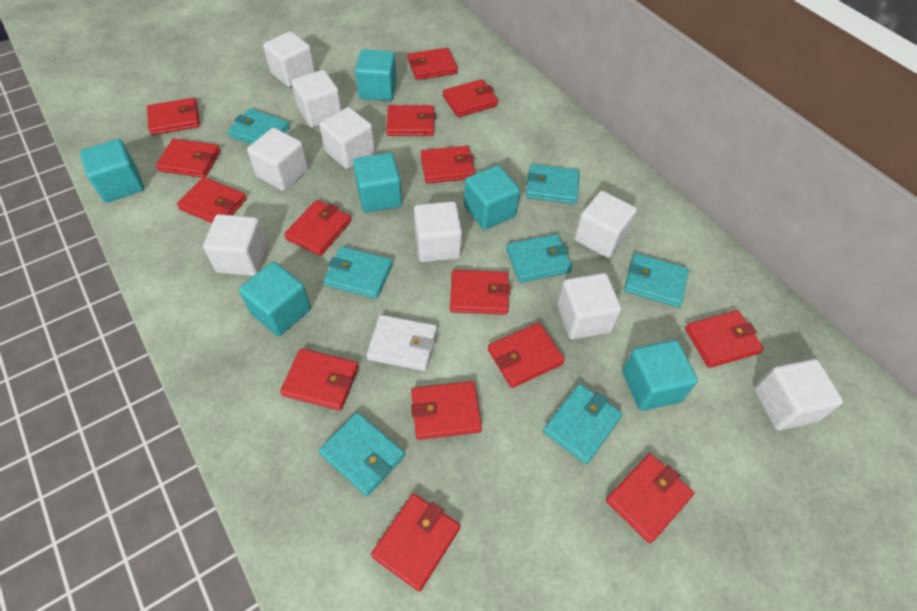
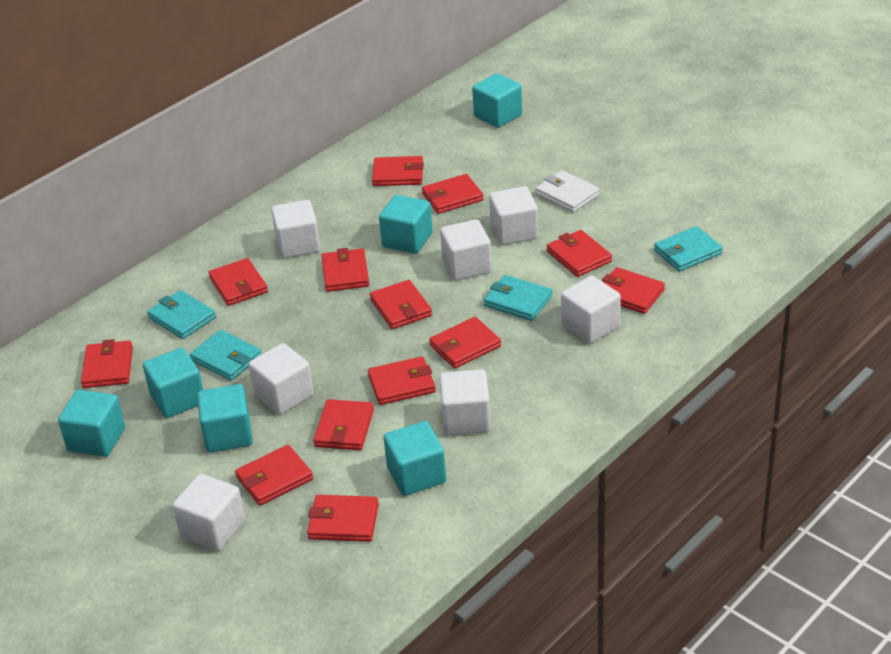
red wallet: [147,98,200,135] [156,139,220,178] [177,177,247,223] [280,348,359,411] [284,200,351,256] [371,493,460,591] [386,105,435,136] [408,48,458,80] [411,381,482,440] [421,146,475,183] [443,79,498,117] [450,270,510,315] [488,323,565,388] [606,453,694,543] [685,310,764,368] = 15 -> [81,339,133,388] [209,258,268,306] [235,445,313,505] [307,495,379,542] [313,399,374,450] [322,248,369,292] [368,356,436,405] [370,280,432,329] [372,156,424,186] [422,174,484,214] [429,317,501,368] [547,230,612,277] [602,267,665,314] = 13
turquoise wallet: [227,108,290,144] [319,412,405,496] [324,247,393,299] [506,234,573,283] [526,164,580,204] [543,384,623,464] [624,253,689,308] = 7 -> [147,290,216,339] [190,330,262,381] [484,275,552,321] [654,226,723,272] = 4
white cube: [203,214,267,276] [247,128,308,191] [263,31,315,87] [292,70,342,128] [320,107,375,169] [414,201,462,262] [557,273,621,339] [575,191,637,258] [754,359,843,430] = 9 -> [173,474,245,551] [248,343,314,415] [271,200,320,258] [439,369,491,435] [440,219,492,281] [489,186,538,245] [561,276,621,344] = 7

